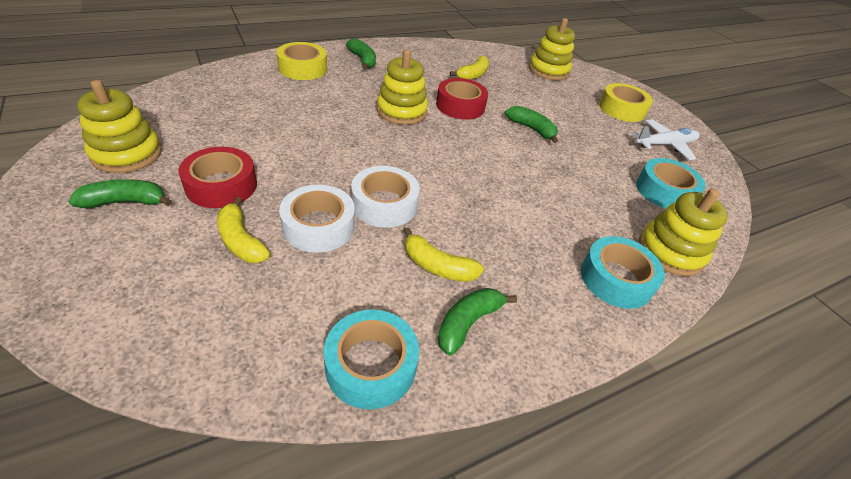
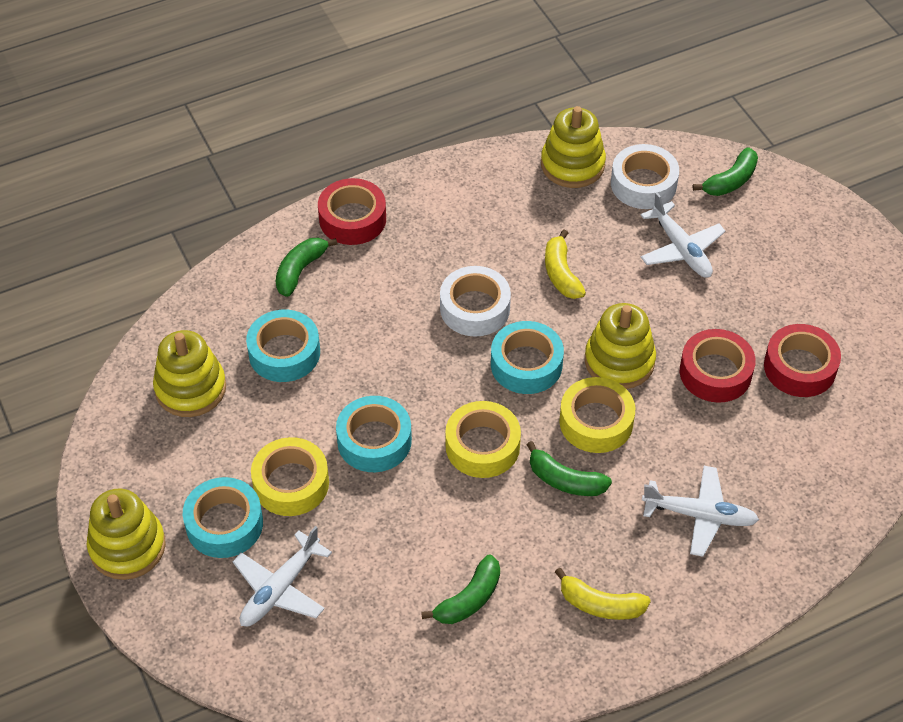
red tape: [178,147,257,208] [436,78,488,120] = 2 -> [318,178,386,245] [680,329,756,403] [764,324,841,397] = 3
turquoise tape: [324,310,419,409] [581,236,665,309] [636,158,706,209] = 3 -> [183,477,263,558] [246,310,320,382] [336,396,412,472] [491,321,564,394] = 4
white plane: [631,119,700,160] = 1 -> [232,526,332,626] [641,192,726,278] [642,466,759,557] = 3
yellow banana: [217,197,271,263] [403,227,484,282] [450,56,489,80] = 3 -> [545,229,586,299] [555,568,651,620] = 2
yellow tape: [276,42,327,80] [599,83,653,122] = 2 -> [251,437,329,516] [445,401,521,478] [559,377,635,453] = 3

